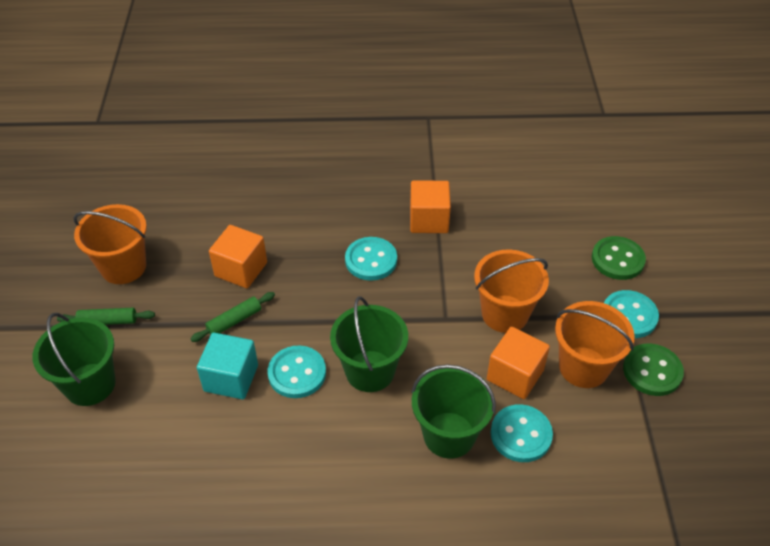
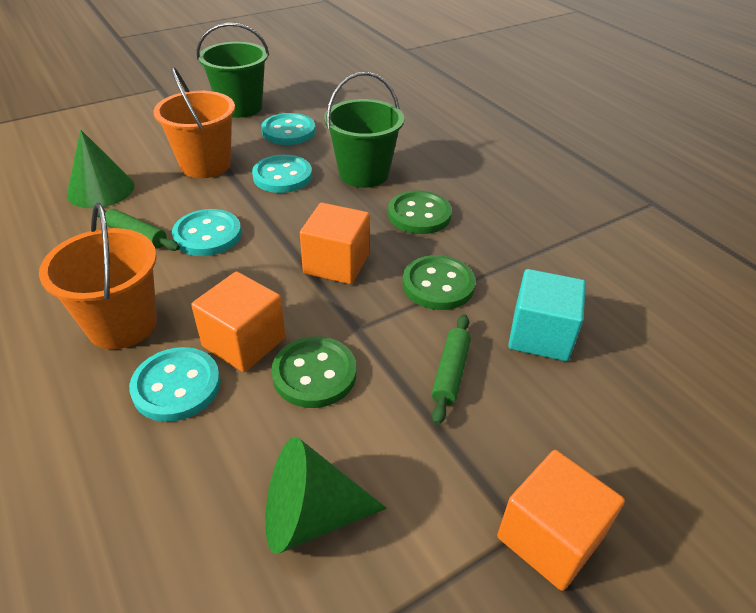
green bucket: [32,313,116,406] [330,296,408,392] [411,364,496,458] = 3 -> [197,22,269,118] [324,72,404,188] = 2
green button: [592,236,646,280] [623,343,684,396] = 2 -> [271,336,356,408] [388,191,452,234] [402,255,476,310] = 3
green cone: none = 0 -> [67,130,134,208] [265,437,387,554] = 2
orange bucket: [74,204,147,284] [474,250,549,333] [555,301,635,388] = 3 -> [39,203,157,349] [154,67,235,178] = 2

